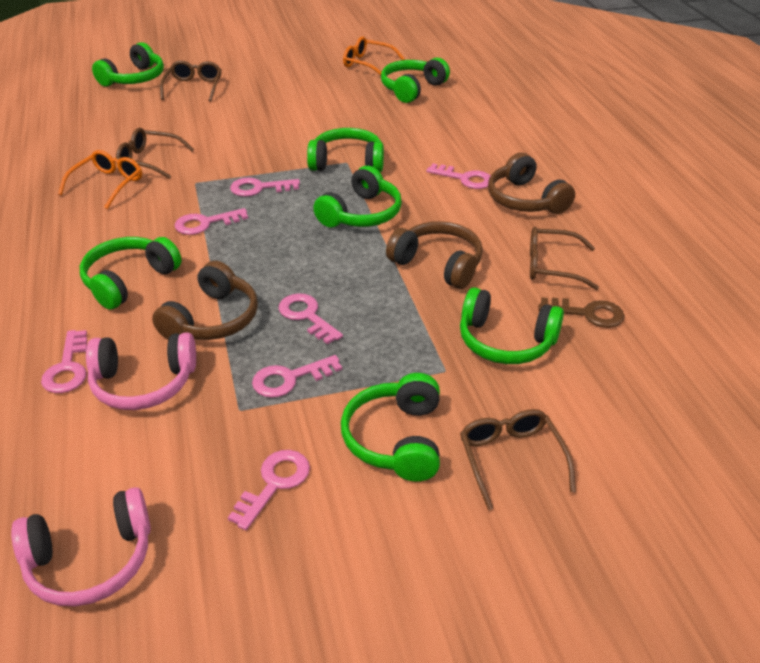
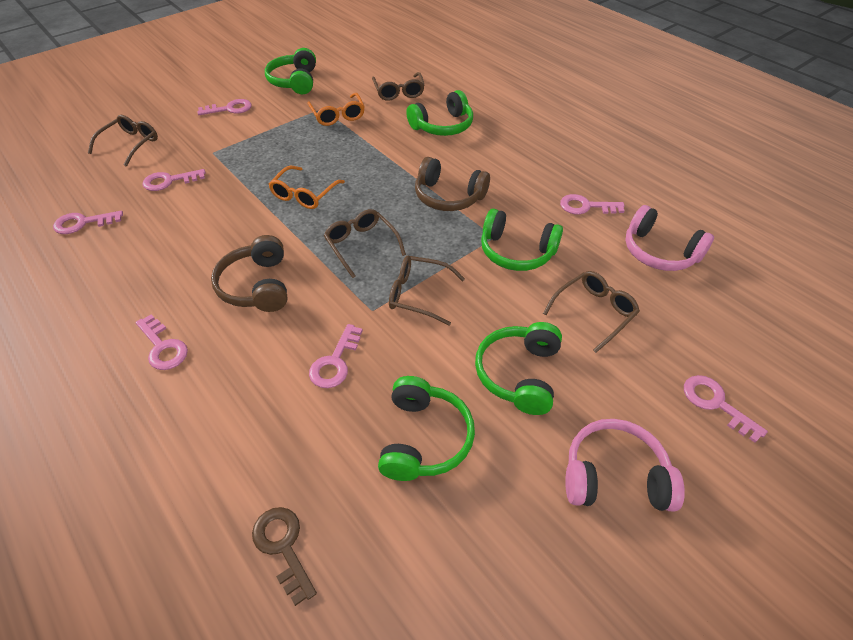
brown glasses: [116,128,194,179] [160,60,222,102] [460,409,576,511] [530,227,599,290] = 4 -> [88,115,158,167] [324,209,406,278] [372,72,425,101] [389,256,465,326] [543,271,640,353] = 5
brown headphones: [152,261,258,340] [386,221,483,289] [488,153,575,214] = 3 -> [211,235,288,312] [415,157,490,211] = 2
green headphones: [80,237,182,310] [92,42,164,87] [307,128,384,172] [313,166,402,227] [341,373,440,482] [381,57,450,103] [460,287,564,364] = 7 -> [265,48,316,94] [378,376,475,481] [406,90,473,136] [475,322,562,415] [481,209,563,271] = 5

